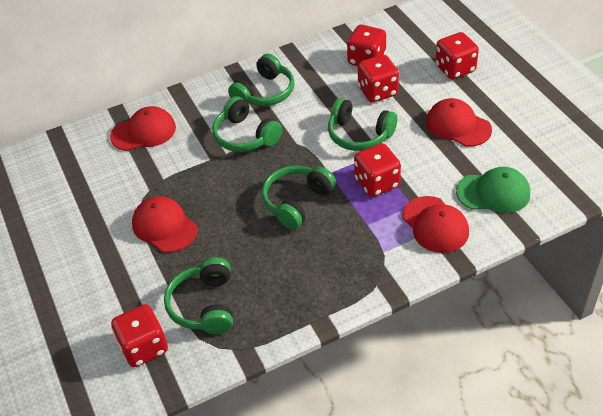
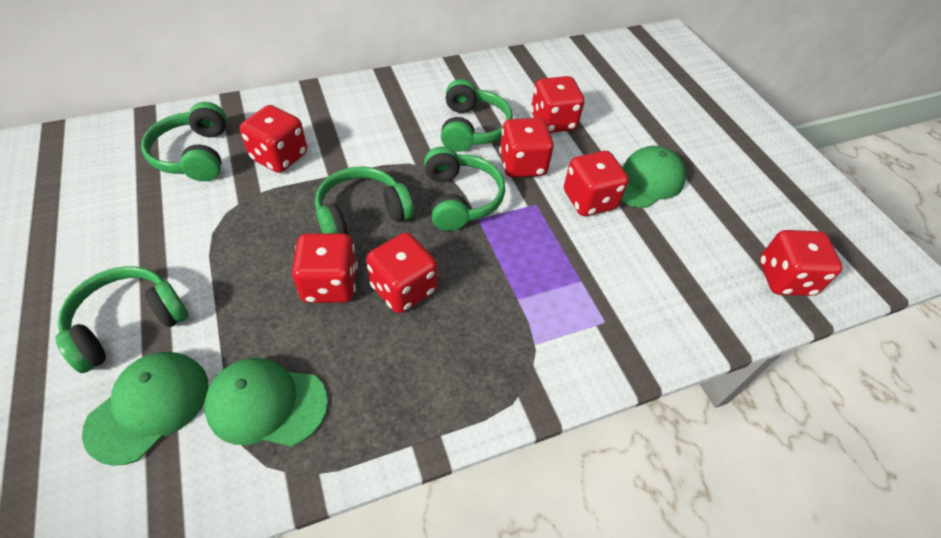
green cap: [456,167,530,213] = 1 -> [82,352,209,466] [204,358,328,447] [621,146,686,208] = 3
red cap: [110,106,176,151] [132,196,198,253] [402,196,469,253] [426,98,492,147] = 4 -> none = 0
red dice: [111,304,168,367] [347,25,386,66] [354,143,401,197] [358,55,399,102] [435,32,479,79] = 5 -> [240,105,307,173] [292,233,358,303] [366,233,437,313] [499,118,554,178] [531,76,584,133] [564,151,629,216] [760,230,842,296] = 7

